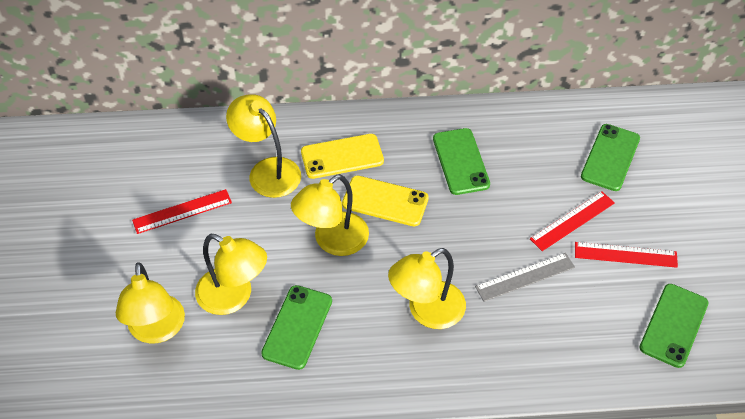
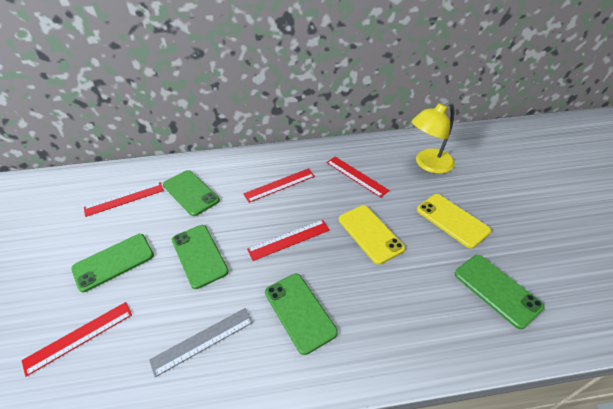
green phone: [261,285,332,370] [433,128,490,195] [581,124,640,191] [639,284,709,368] = 4 -> [71,234,154,292] [163,170,220,216] [172,225,229,289] [265,274,338,355] [455,255,544,329] = 5
red ruler: [132,189,232,234] [530,191,615,251] [575,242,678,268] = 3 -> [22,302,132,377] [84,182,164,217] [243,169,315,203] [247,220,330,261] [326,157,390,198] = 5
yellow lamp: [116,262,185,344] [195,234,267,315] [226,94,301,198] [291,174,369,256] [388,248,466,329] = 5 -> [412,102,455,174] = 1

